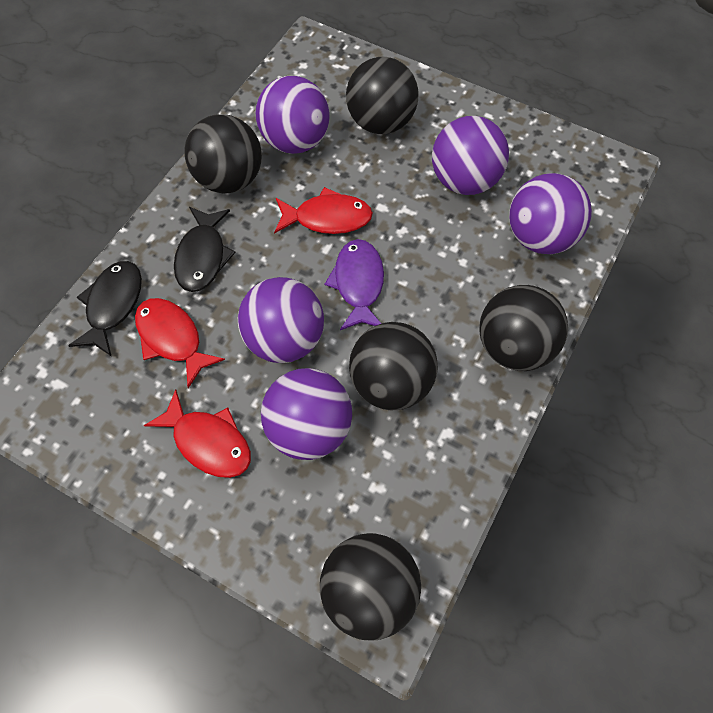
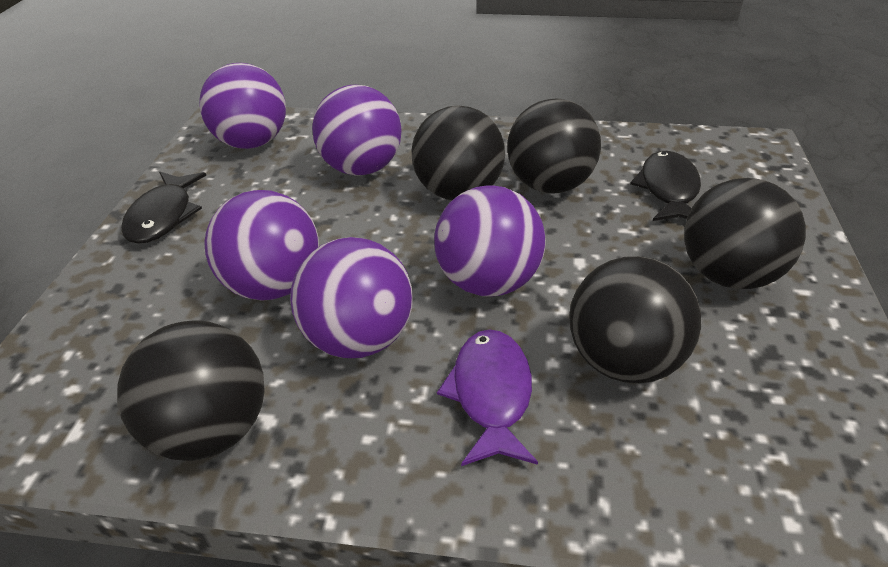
red fish: [135,298,225,388] [144,389,251,478] [274,187,373,234] = 3 -> none = 0

